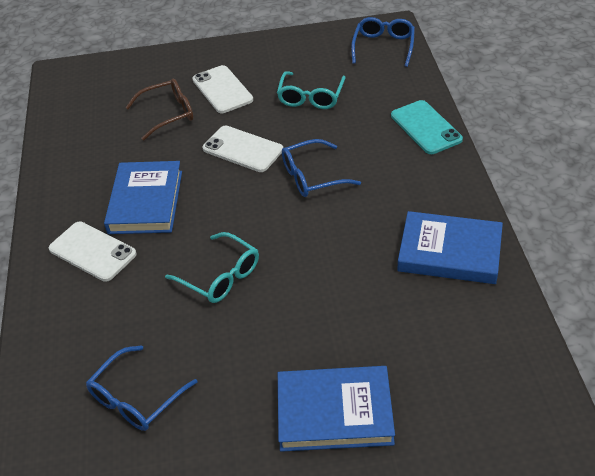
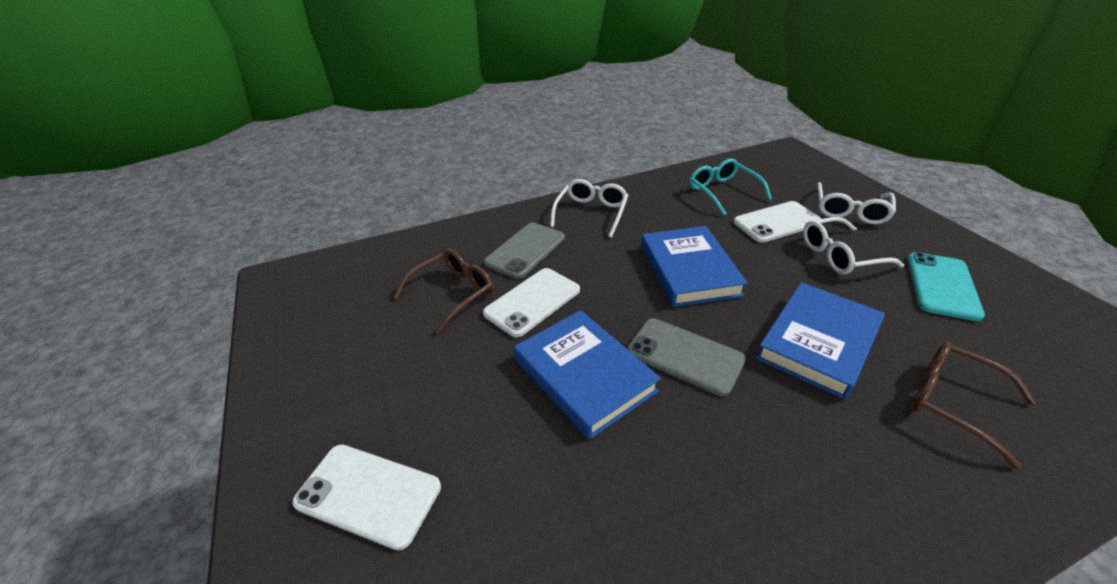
blue glasses: [86,345,198,431] [282,139,361,197] [351,17,415,67] = 3 -> none = 0
brown glasses: [125,78,193,140] = 1 -> [393,249,493,334] [911,341,1036,469] = 2
grey phone: none = 0 -> [484,223,565,279] [627,318,746,396] = 2
turquoise glasses: [165,232,259,303] [277,71,346,109] = 2 -> [689,158,772,216] = 1
white glasses: none = 0 -> [550,179,628,238] [803,217,904,274] [818,182,896,224] = 3

